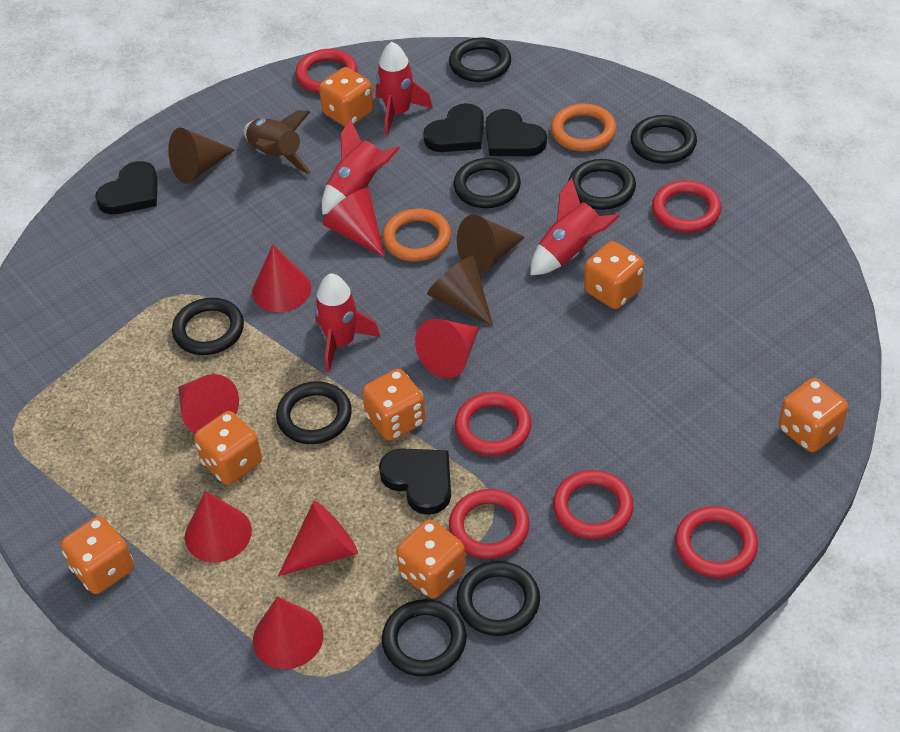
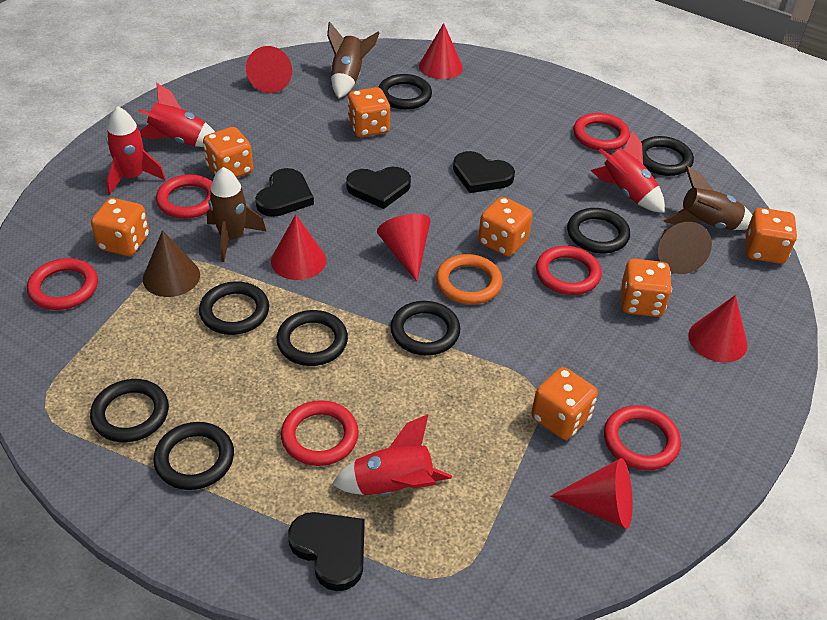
brown cone: [168,128,235,184] [427,256,493,327] [457,214,524,274] = 3 -> [143,230,200,297] [658,222,712,274] = 2
brown rocket: [244,110,311,174] = 1 -> [207,167,267,262] [327,22,379,98] [663,166,752,230] = 3
orange ring: [382,209,451,261] [551,103,616,151] = 2 -> [436,254,503,304] = 1
red cone: [178,374,239,434] [185,491,252,562] [252,244,311,312] [253,597,323,669] [278,501,358,576] [323,188,385,257] [415,319,479,378] = 7 -> [246,46,292,93] [271,214,326,280] [377,214,430,282] [419,23,463,79] [550,458,632,529] [688,295,748,363] = 6

